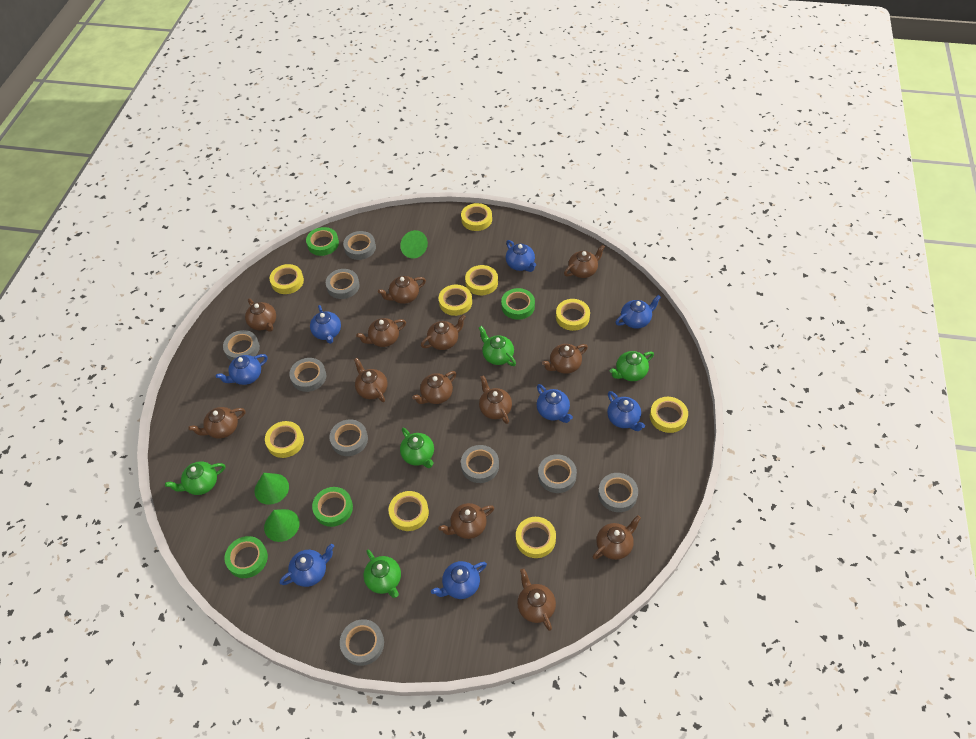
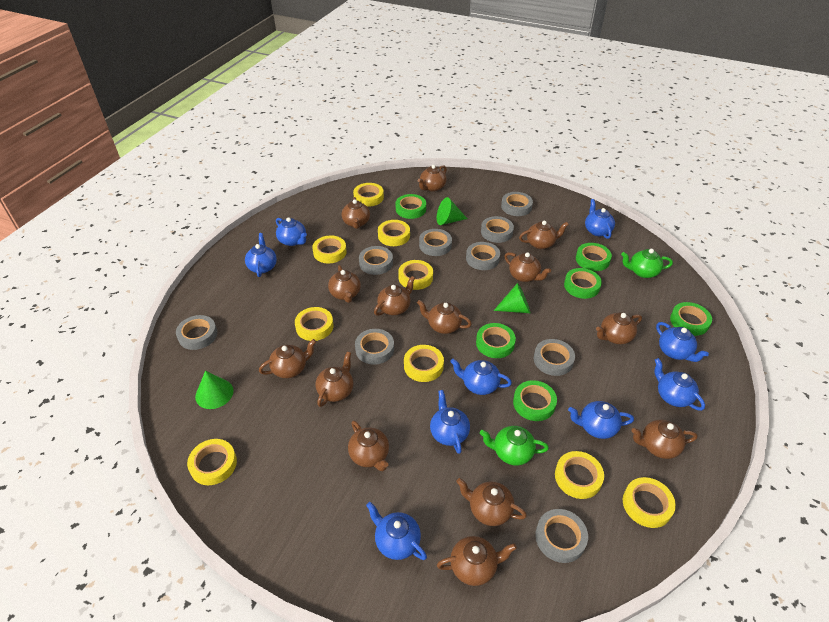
blue teapot: [216,354,268,385] [280,544,334,587] [310,305,341,344] [431,561,487,599] [506,240,536,272] [537,384,573,423] [607,391,645,431] [616,295,661,329] = 8 -> [245,233,277,277] [276,217,307,246] [366,502,427,560] [430,390,470,454] [450,359,512,395] [568,401,634,439] [585,199,615,239] [655,358,705,411] [656,322,709,362] = 9
brown teapot: [188,407,246,439] [245,299,276,332] [354,358,387,402] [356,318,406,347] [378,276,426,304] [412,371,456,404] [421,315,466,350] [438,503,494,539] [479,375,512,424] [517,568,556,631] [542,344,588,374] [564,244,605,278] [593,515,641,560] = 13 -> [259,339,316,378] [316,351,354,407] [328,265,361,303] [341,197,370,229] [348,421,389,471] [374,276,415,316] [417,300,472,334] [418,165,447,192] [437,536,517,586] [456,478,527,526] [504,252,551,282] [519,221,569,249] [596,312,642,344] [631,420,698,459] = 14
green tape: [225,536,268,578] [306,227,339,256] [312,487,353,527] [501,288,535,320] = 4 -> [396,194,426,219] [476,323,516,358] [513,380,557,421] [564,268,602,299] [576,243,612,271] [670,302,712,336] = 6
green teapot: [165,461,225,495] [363,550,401,598] [400,428,434,468] [479,326,516,366] [610,351,654,381] = 5 -> [480,426,549,465] [621,249,673,278] = 2

